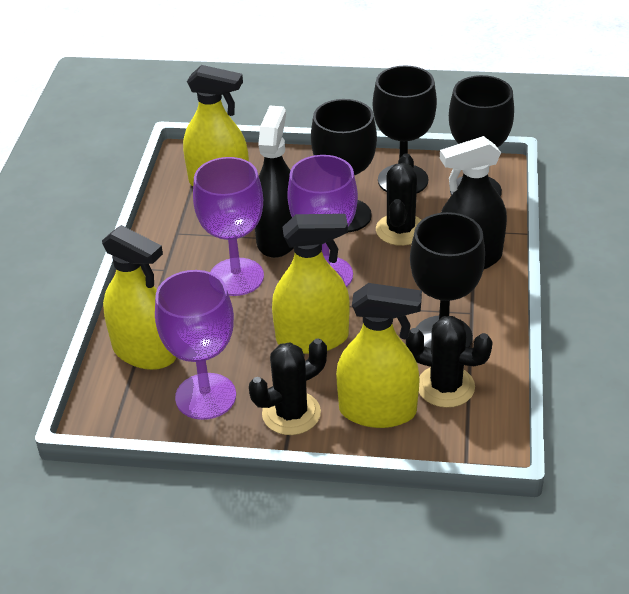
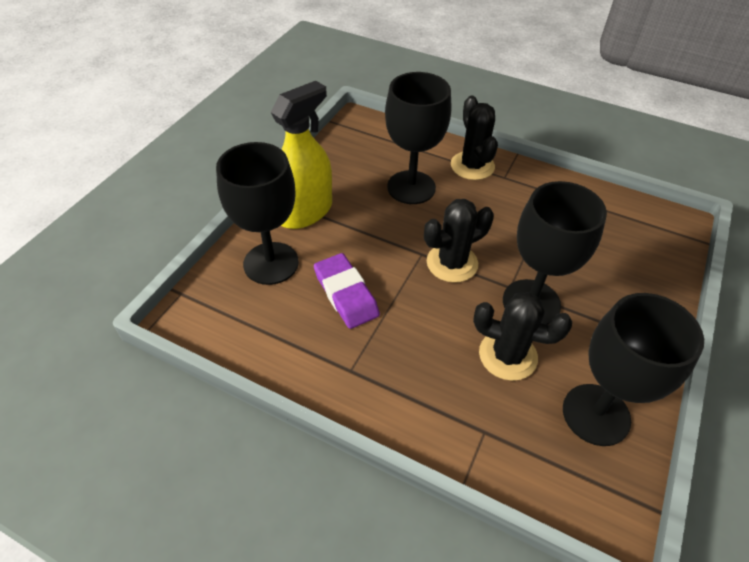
black spray bottle: [255,106,294,258] [440,136,507,269] = 2 -> none = 0
purple eraser: none = 0 -> [314,253,380,329] = 1
purple goblet: [155,270,236,420] [193,157,264,296] [287,155,358,287] = 3 -> none = 0
yellow spray bottle: [102,225,176,370] [183,65,249,186] [272,214,350,354] [336,283,422,428] = 4 -> [271,81,332,229] = 1

